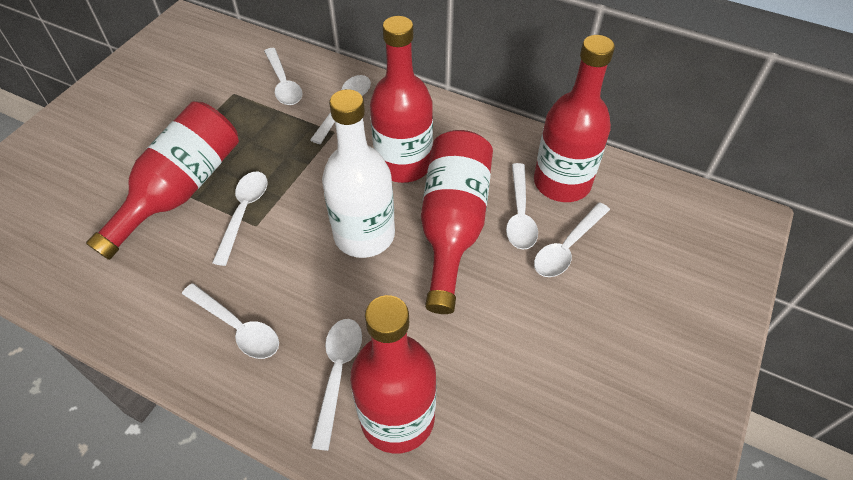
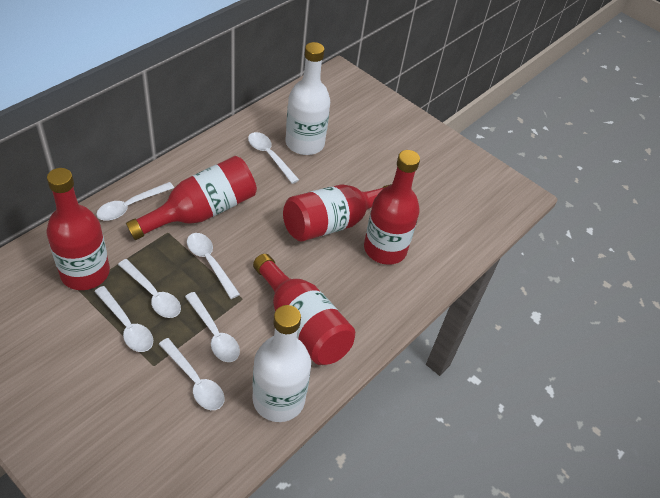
white bottle: [322,89,395,258] = 1 -> [252,305,311,422] [286,42,330,155] = 2

